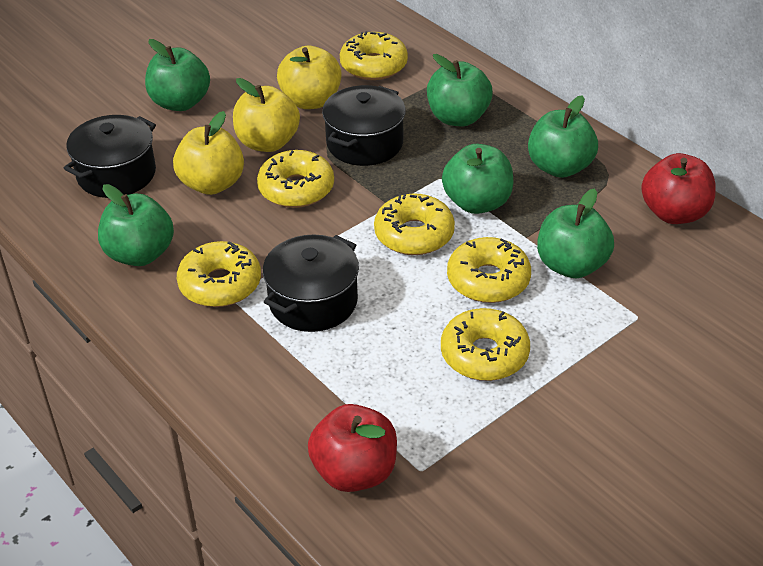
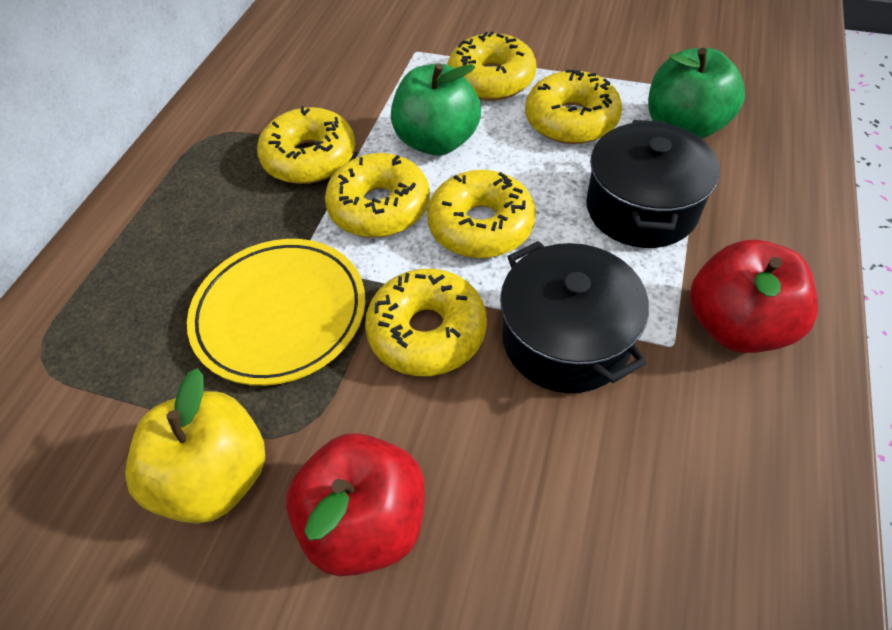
black pot: [64,115,156,198] [263,235,359,332] [322,85,406,166] = 3 -> [500,241,649,393] [586,120,720,248] = 2
green apple: [98,184,174,266] [145,39,210,111] [427,54,493,126] [442,144,513,214] [528,95,598,178] [537,188,614,278] = 6 -> [391,64,481,156] [648,48,745,139] = 2
yellow apple: [173,111,244,195] [233,78,300,152] [277,46,342,109] = 3 -> [125,368,265,524] = 1
yellow plate: none = 0 -> [187,239,365,386] = 1

